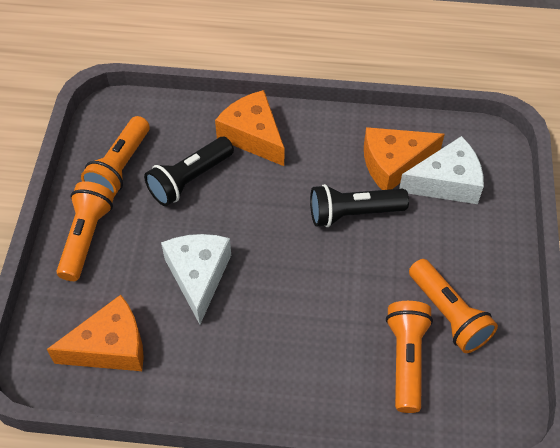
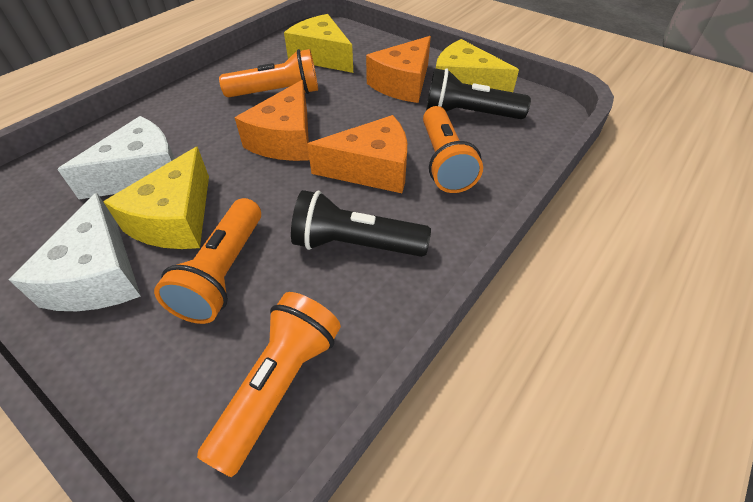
yellow cheese: none = 0 -> [103,147,209,249] [284,14,353,73] [436,39,519,92] = 3

